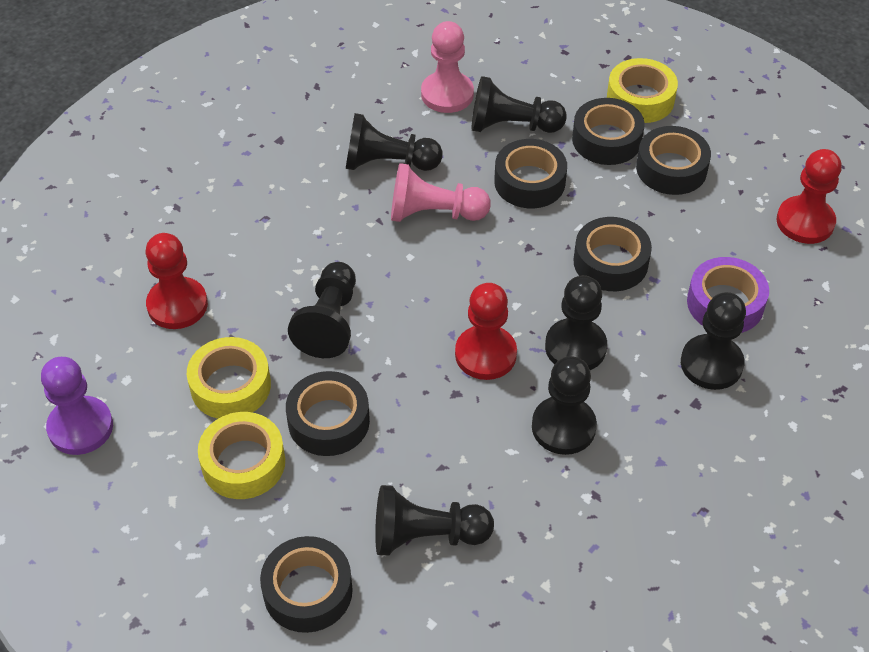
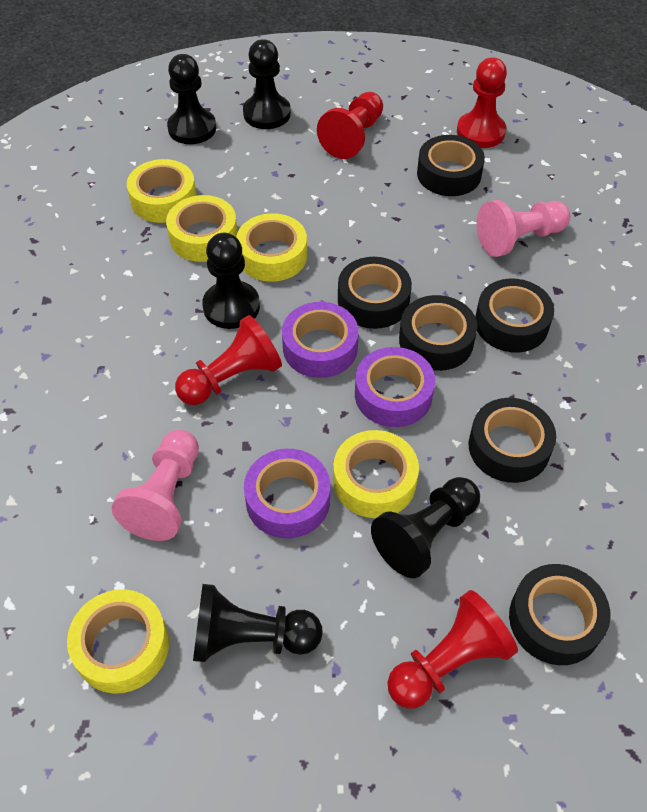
black pawn: [288,262,356,358] [346,113,442,171] [375,485,494,556] [472,76,567,133] [532,356,597,455] [545,275,607,370] [681,292,746,390] = 7 -> [167,54,216,144] [193,584,323,662] [202,233,260,329] [243,39,291,129] [371,477,480,578] = 5
purple pawn: [41,357,113,455] = 1 -> none = 0
purple tape: [687,257,769,333] = 1 -> [244,449,330,538] [282,302,359,378] [355,347,435,427] = 3
red pawn: [146,233,208,329] [455,283,517,380] [777,149,842,244] = 3 -> [175,315,282,405] [317,92,383,159] [387,590,518,709] [457,57,507,148] = 4
yellow tape: [187,337,271,419] [198,412,285,499] [607,58,678,123] = 3 -> [67,589,169,694] [127,159,197,223] [166,195,238,262] [236,213,307,282] [333,430,419,518] = 5

